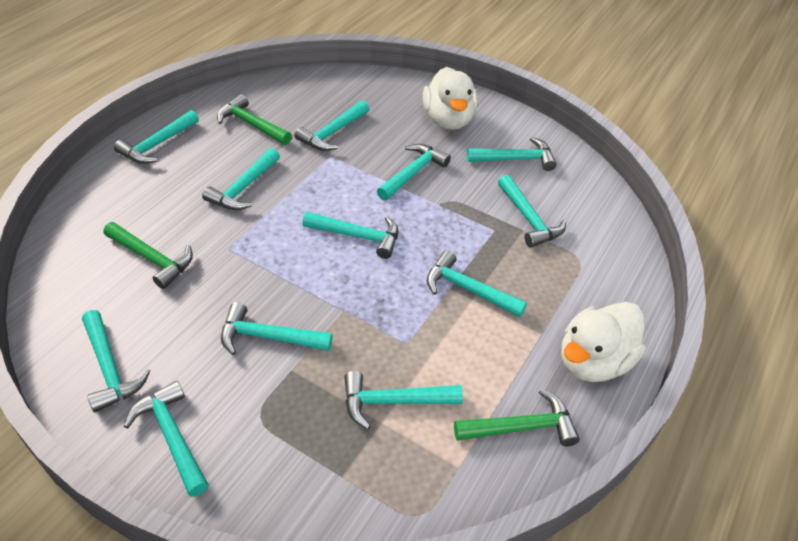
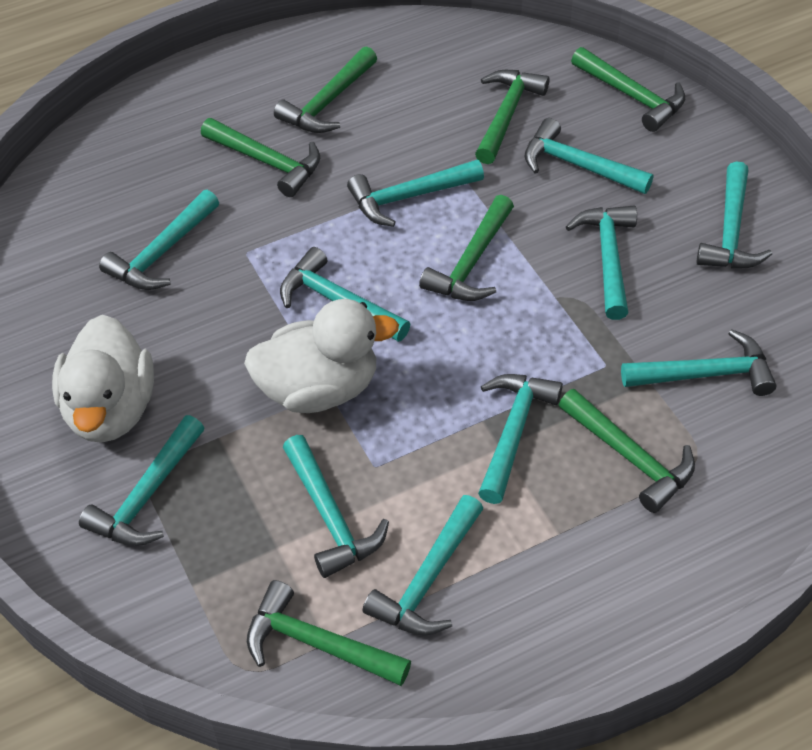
green hammer: [103,222,193,289] [217,94,292,145] [454,389,580,446] = 3 -> [201,118,320,197] [247,580,411,686] [274,46,377,133] [419,195,514,301] [475,70,549,164] [559,389,695,513] [571,47,685,132] = 7
turquoise hammer: [82,310,150,413] [114,110,199,164] [124,381,209,497] [202,148,280,210] [221,302,333,355] [295,101,369,151] [302,212,399,259] [344,371,463,430] [377,144,451,201] [427,250,527,317] [467,137,557,171] [498,175,566,248] = 12 -> [79,415,204,546] [99,190,219,290] [280,247,411,342] [283,435,389,578] [347,160,484,227] [363,495,483,636] [478,374,563,504] [525,118,653,194] [566,206,637,320] [621,329,777,396] [696,161,772,269] = 11

